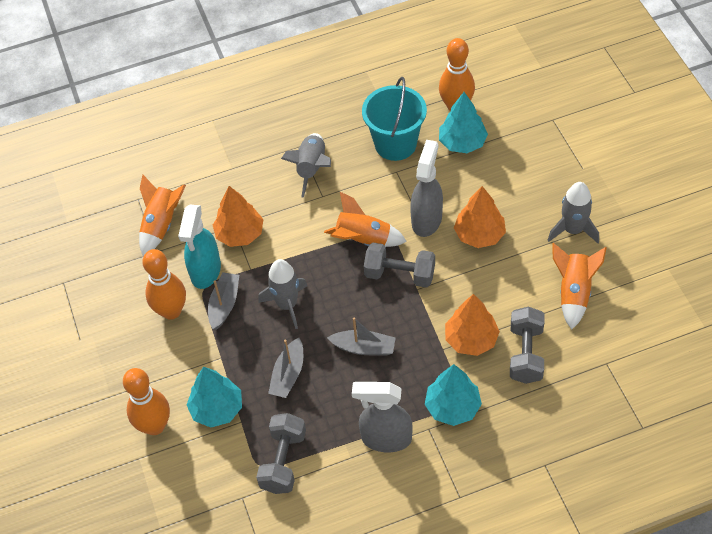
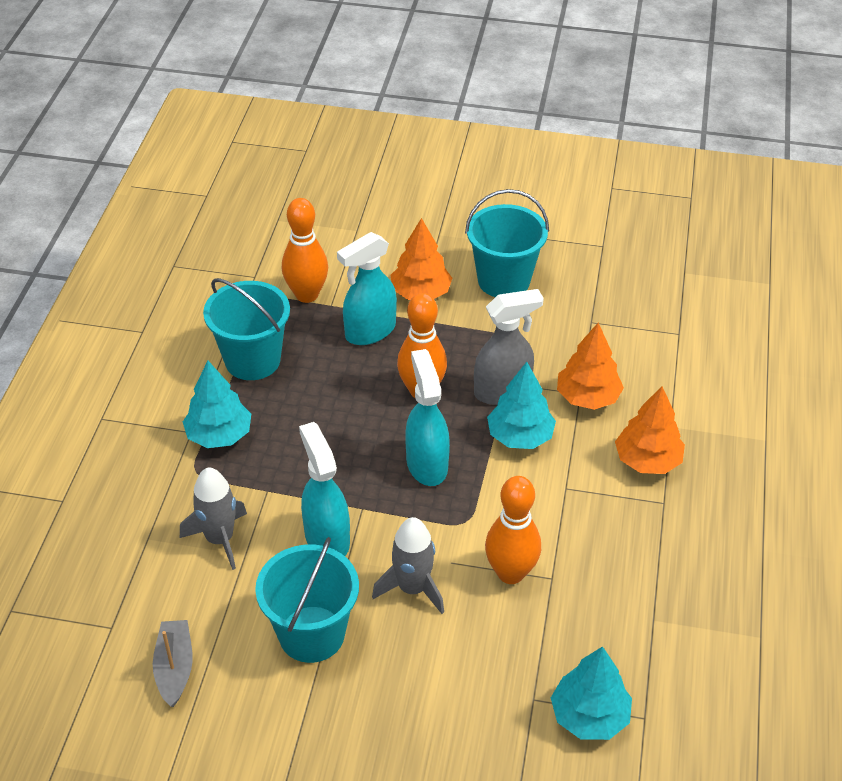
grey boat: [208,272,239,330] [268,338,303,398] [327,318,395,356] = 3 -> [153,620,193,707] = 1
grey dumbbell: [256,413,306,494] [364,243,435,288] [510,306,544,384] = 3 -> none = 0
grey rocket: [258,259,307,329] [281,133,331,198] [548,182,599,243] = 3 -> [180,468,247,570] [372,517,444,614] = 2
grey spray bottle: [352,382,413,452] [410,140,443,237] = 2 -> [474,289,544,405] = 1
orange rocket: [139,175,186,257] [324,192,407,247] [552,243,607,330] = 3 -> none = 0
turquoise bucket: [362,77,427,161] = 1 -> [203,278,290,380] [255,537,359,663] [465,189,549,297] = 3
turquoise spray bottle: [178,205,221,289] = 1 -> [299,422,350,556] [337,232,397,345] [406,349,450,486] = 3

